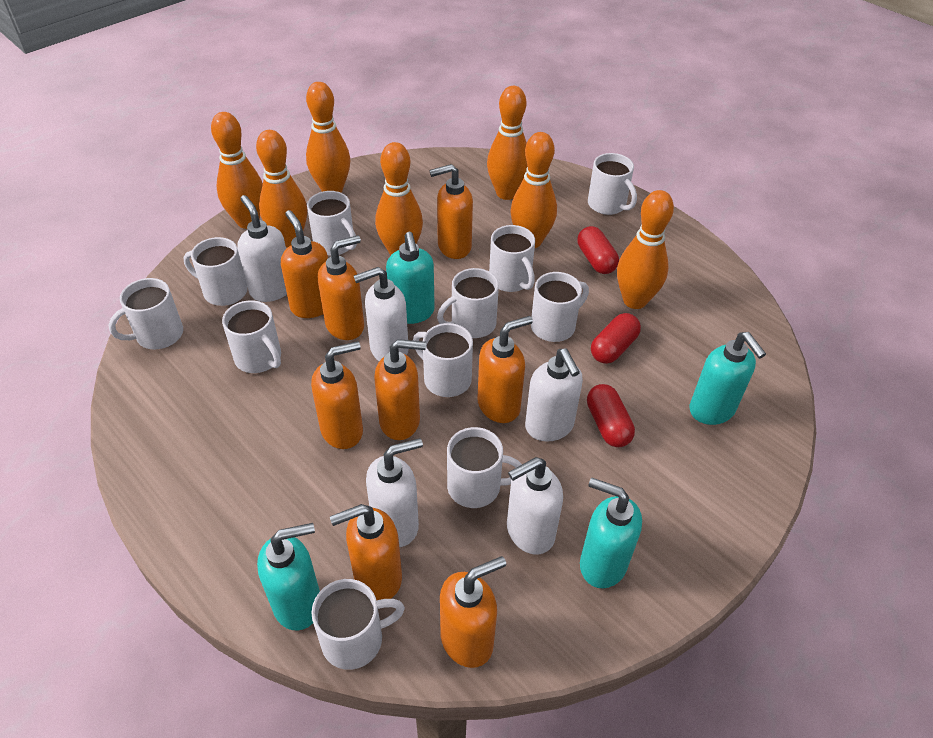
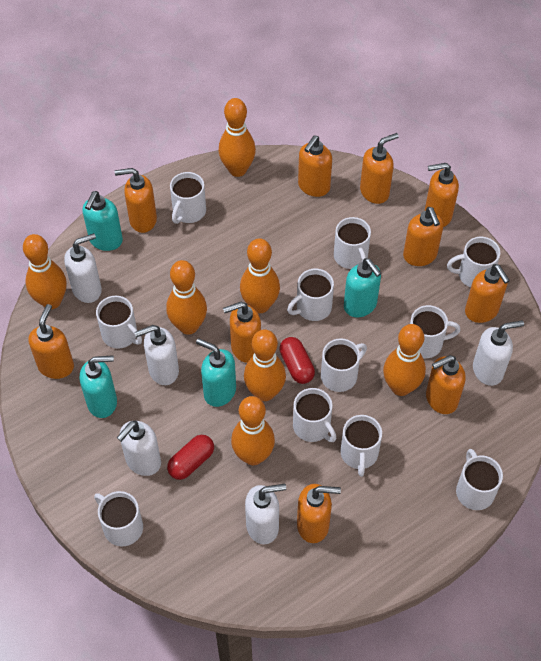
orange soap dispenser: [281,210,328,318] [311,341,363,449] [318,235,364,340] [330,504,402,600] [374,339,426,440] [429,164,473,259] [440,556,506,668] [477,316,533,423] = 8 -> [28,304,74,379] [115,168,157,233] [223,302,261,363] [297,484,341,543] [298,135,332,197] [360,133,399,204] [403,207,443,266] [425,163,459,227] [426,355,466,414] [465,264,510,323] = 10
red capsule: [577,226,619,274] [587,384,635,447] [591,313,641,364] = 3 -> [167,435,214,480] [279,337,315,384] = 2

